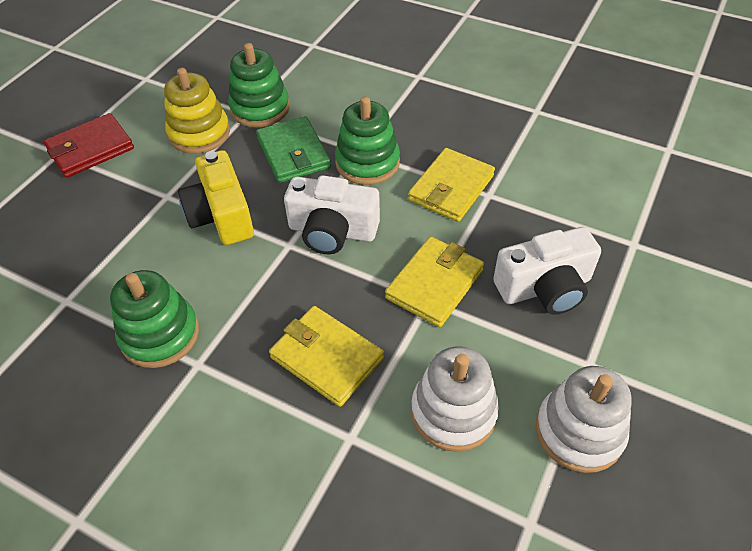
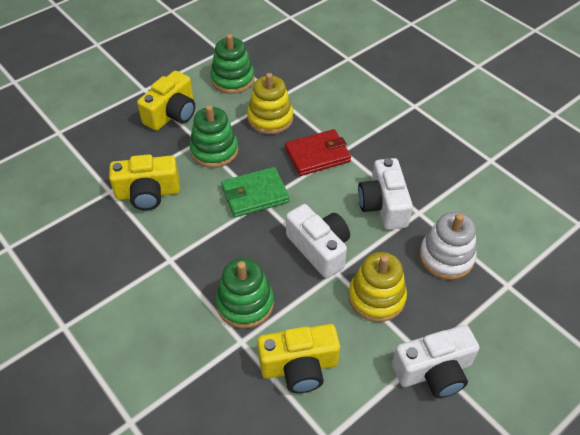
white camera: [284,175,380,254] [493,227,601,315] = 2 -> [286,204,350,278] [358,158,413,230] [392,325,479,398] = 3
white stacking toy: [411,346,499,452] [536,366,632,473] = 2 -> [419,212,477,280] = 1
yellow camera: [178,150,254,245] = 1 -> [109,154,180,210] [137,71,195,131] [257,324,340,393] = 3
yellow stacking toy: [164,68,230,154] = 1 -> [247,73,293,134] [348,252,407,322] = 2
yellow wallet: [269,306,384,407] [385,236,484,327] [408,148,495,222] = 3 -> none = 0

